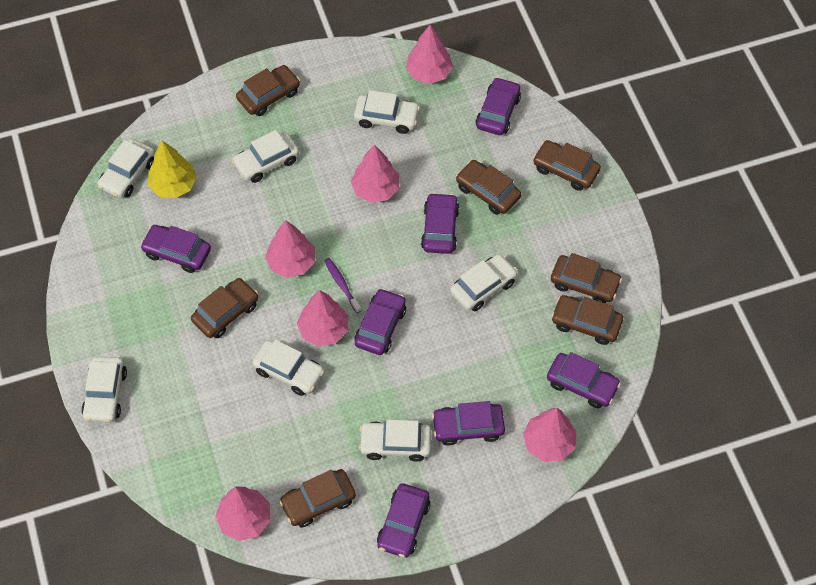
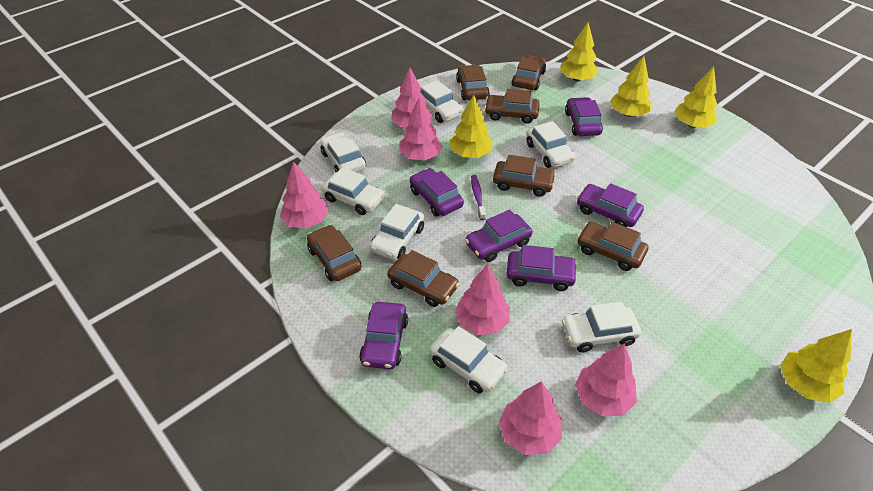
purple car: [140,225,211,273] [354,288,406,355] [377,483,430,558] [421,193,459,254] [432,401,505,446] [475,77,521,135] [547,352,621,408] = 7 -> [359,302,408,369] [410,168,464,217] [465,210,533,262] [507,245,577,291] [565,97,603,136] [577,183,644,227] = 6
yellow tree: [148,141,197,198] = 1 -> [450,95,493,158] [560,22,599,82] [610,56,651,117] [674,66,717,128] [780,329,852,403] = 5

